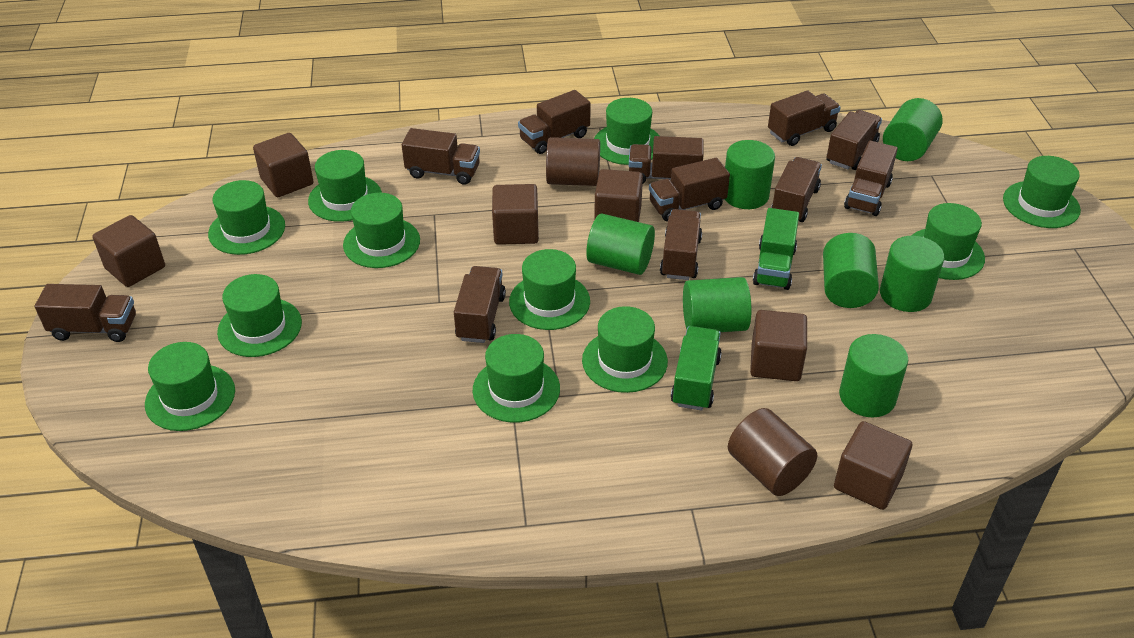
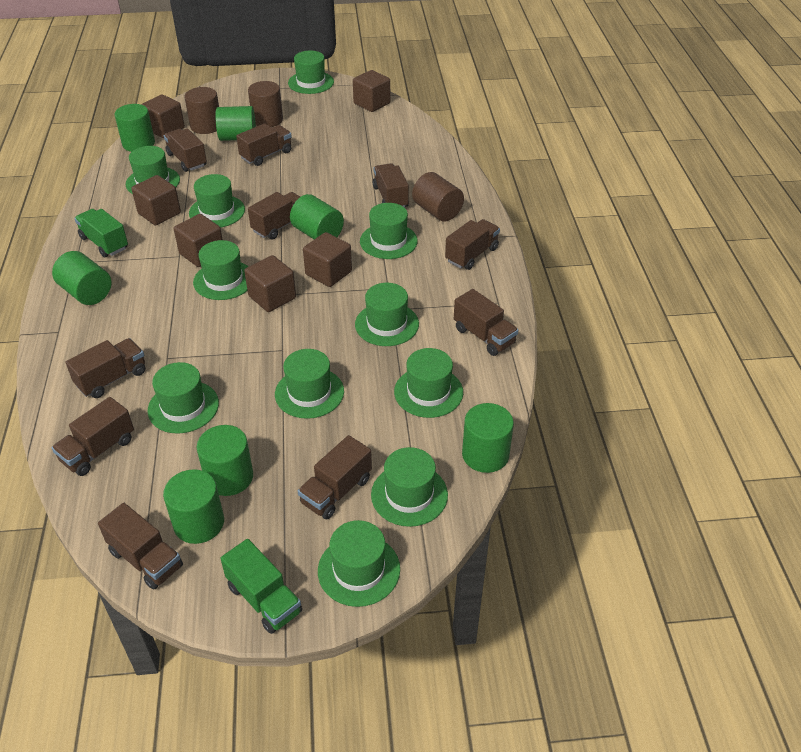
brown cylinder: [546,137,600,186] [728,408,817,496] = 2 -> [185,87,219,134] [248,81,283,127] [412,172,464,222] = 3
brown truck: [34,284,136,342] [402,128,480,185] [454,266,506,343] [518,90,591,154] [629,136,703,184] [649,158,730,222] [660,209,702,280] [768,90,841,146] [771,157,822,222] [826,110,882,170] [844,141,898,216] = 11 -> [52,397,134,476] [65,338,146,398] [98,503,183,590] [164,129,207,172] [236,123,292,166] [248,192,300,240] [298,435,372,519] [373,163,409,208] [445,219,500,270] [454,289,518,356] = 10

